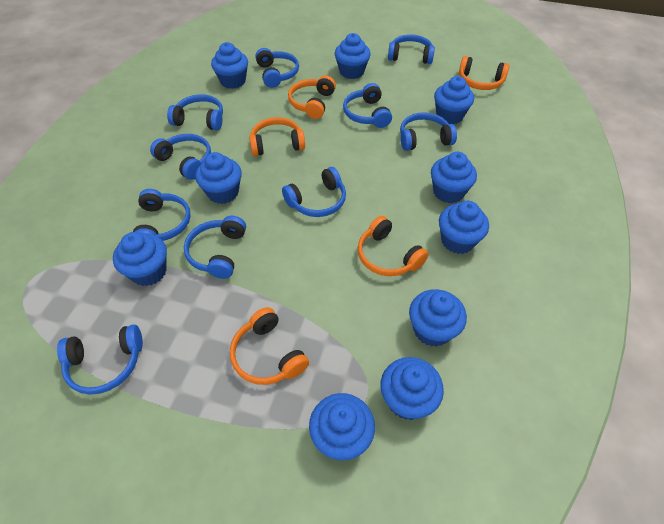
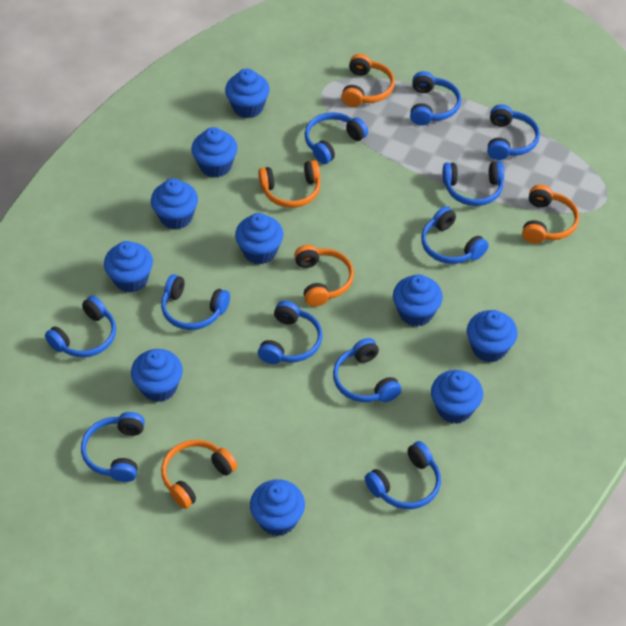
blue headphones: [57,324,143,395] [133,189,191,241] [150,134,211,180] [167,94,223,130] [184,216,246,279] [255,48,299,88] [282,167,346,217] [343,83,392,128] [388,34,435,64] [400,113,457,151] = 10 -> [45,296,116,357] [81,412,145,482] [161,274,230,330] [258,301,323,364] [305,112,368,164] [333,338,401,402] [365,441,441,509] [410,71,461,126] [421,206,489,264] [443,161,504,206] [487,104,540,160] = 11

